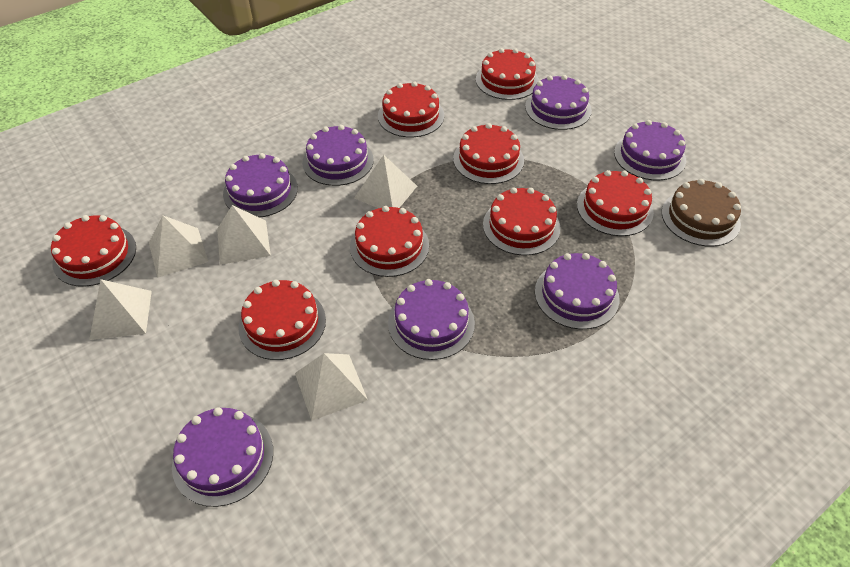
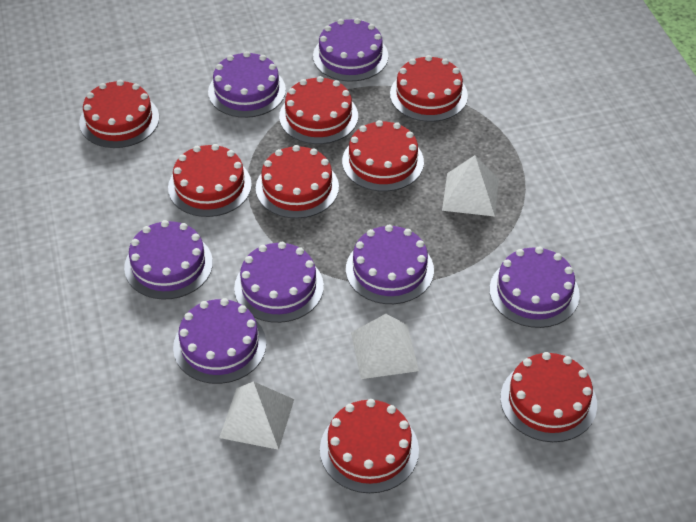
brown cake: [662,179,741,247] = 1 -> none = 0
white pyramid: [89,279,152,340] [149,215,208,278] [217,205,271,265] [295,353,368,421] [354,155,417,208] = 5 -> [219,381,294,450] [351,314,419,379] [442,155,499,216] = 3

